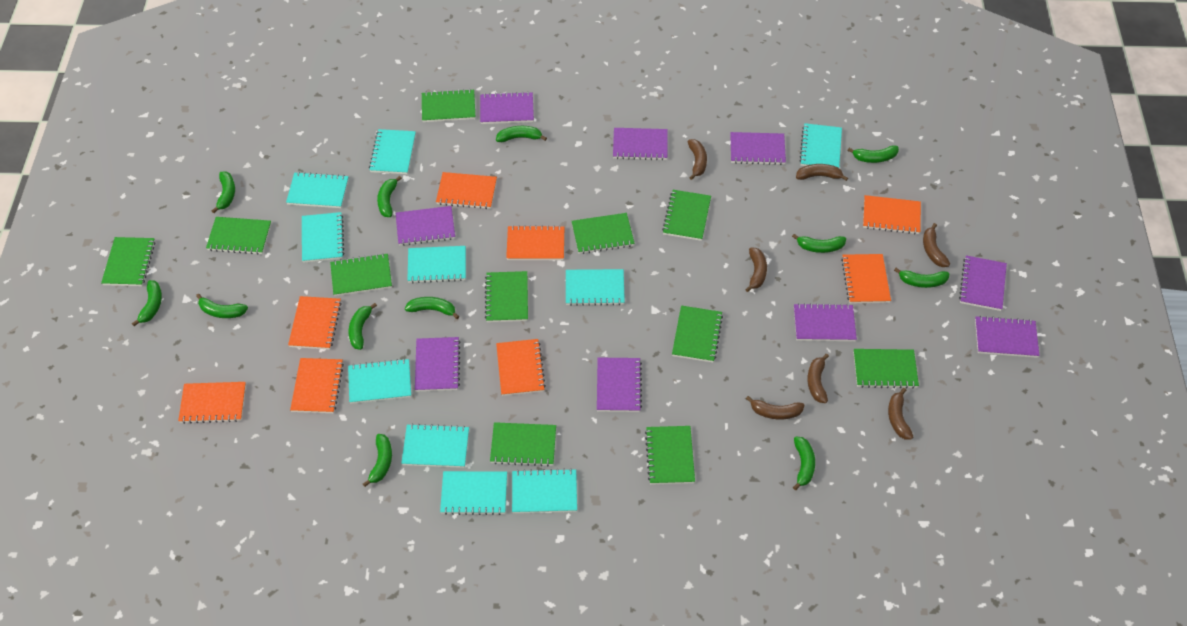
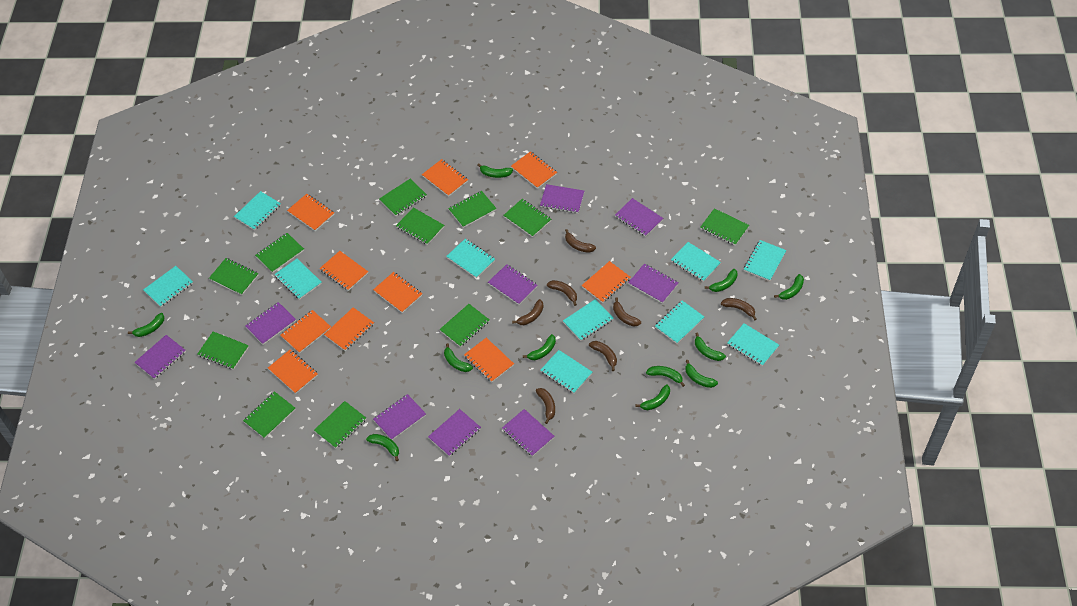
green banana: [132,280,162,326] [196,293,248,318] [212,172,235,213] [349,303,377,350] [363,434,392,487] [377,176,402,217] [405,297,459,319] [496,126,547,142] [792,234,846,253] [793,436,815,490] [847,145,899,163] [894,268,949,288] = 12 -> [128,313,165,337] [366,434,399,461] [444,343,473,372] [477,163,513,178] [523,334,556,360] [636,385,670,410] [646,366,685,387] [685,360,718,388] [695,333,726,361] [705,269,738,292] [774,274,804,300] = 11
orange notebook: [178,382,246,424] [288,296,342,350] [290,358,344,413] [436,172,497,209] [496,339,546,396] [506,225,564,260] [841,254,891,304] [863,195,921,234] = 8 -> [268,349,318,394] [281,310,331,353] [287,194,334,231] [320,251,368,291] [324,307,374,351] [373,272,422,313] [422,159,468,197] [464,338,514,382] [511,151,557,189] [582,261,630,303] = 10

